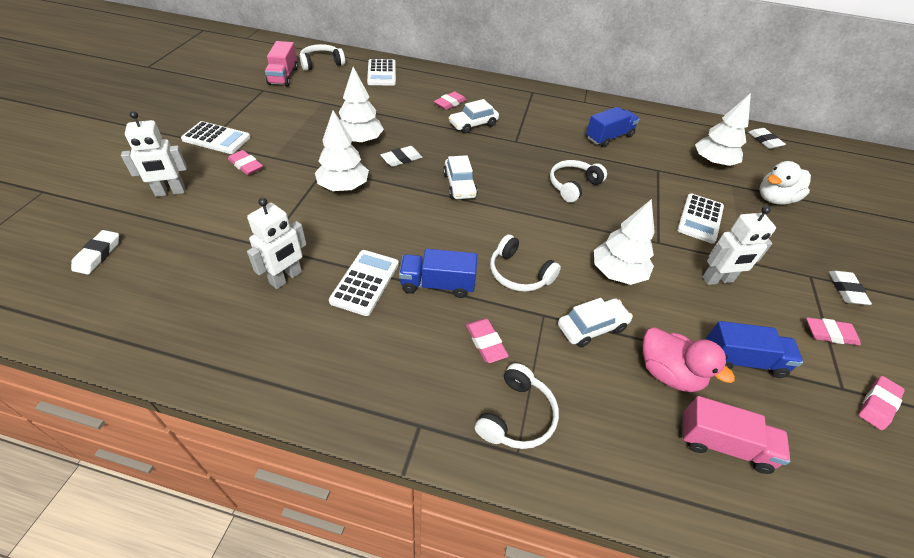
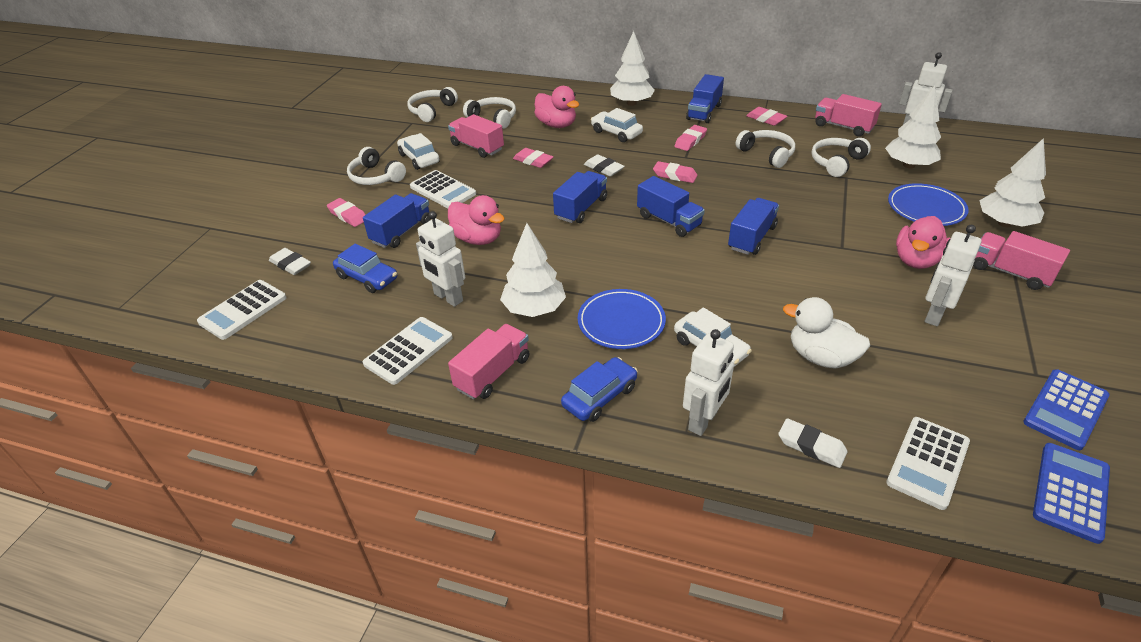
blue calculator: none = 0 -> [1023,369,1110,450] [1033,443,1110,544] = 2
blue car: none = 0 -> [333,244,397,293] [561,357,638,422] = 2
blue plate: none = 0 -> [578,289,666,349] [888,183,969,226] = 2
blue truck: [399,249,477,298] [586,107,640,147] [706,321,803,378] = 3 -> [363,193,431,248] [553,171,607,223] [637,176,705,237] [686,74,724,123] [728,198,779,255] = 5
pink duck: [643,327,735,392] = 1 -> [448,195,505,245] [534,86,579,128] [896,216,951,269] = 3
pink truck: [265,41,298,87] [682,396,790,474] = 2 -> [448,114,504,158] [448,324,529,400] [815,94,882,136] [973,231,1070,290] = 4
white eraser: [71,230,119,275] [381,146,423,167] [748,128,786,149] [829,271,872,305] = 4 -> [269,248,311,275] [584,154,625,177] [778,418,847,468] = 3
white headphones: [300,44,345,71] [475,363,559,449] [490,234,561,292] [550,160,607,203] = 4 -> [347,147,406,185] [407,87,458,122] [463,97,516,129] [736,130,795,168] [811,138,871,177] = 5
white robot: [121,111,187,197] [247,198,307,289] [702,206,776,285] = 3 -> [416,211,465,307] [683,329,734,436] [899,52,953,125] [925,225,982,326] = 4

